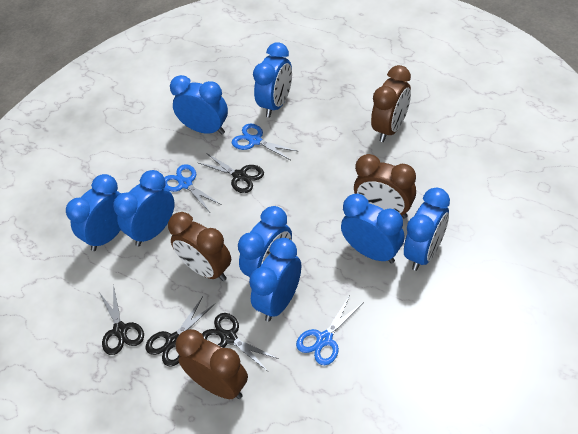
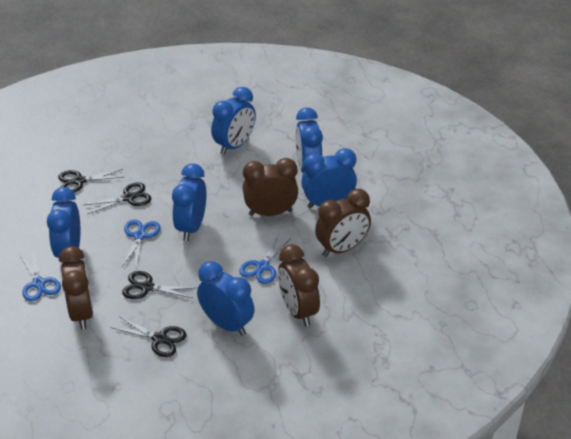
blue clock: [66,174,121,251] [113,170,174,247] [170,75,228,135] [238,206,292,277] [249,238,301,322] [253,42,292,117] [341,194,405,263] [404,188,450,271] = 8 -> [47,187,80,258] [172,163,206,241] [197,261,255,336] [211,87,256,155] [295,107,323,173] [301,148,357,209] = 6

